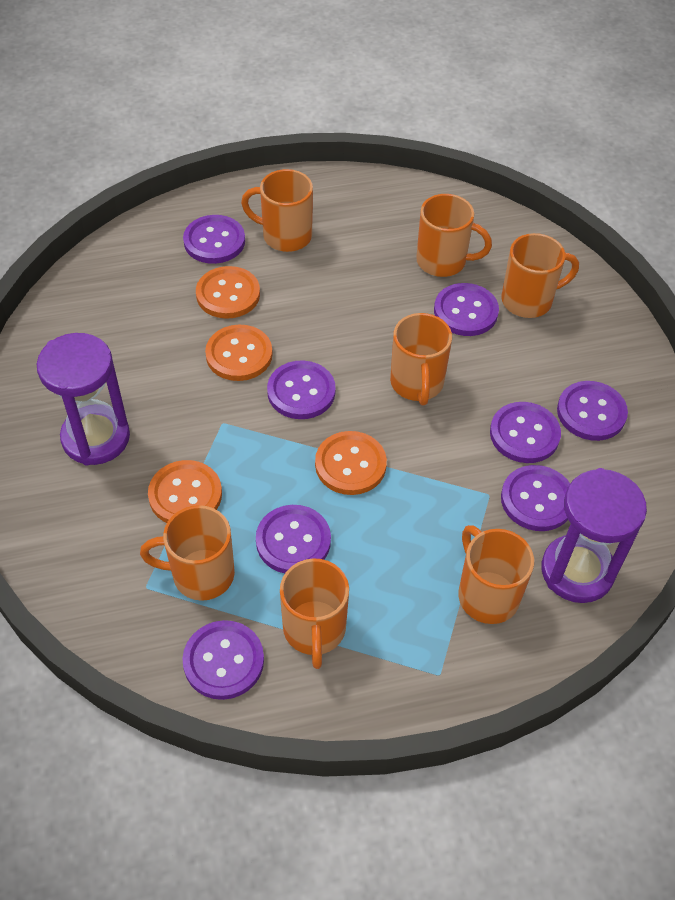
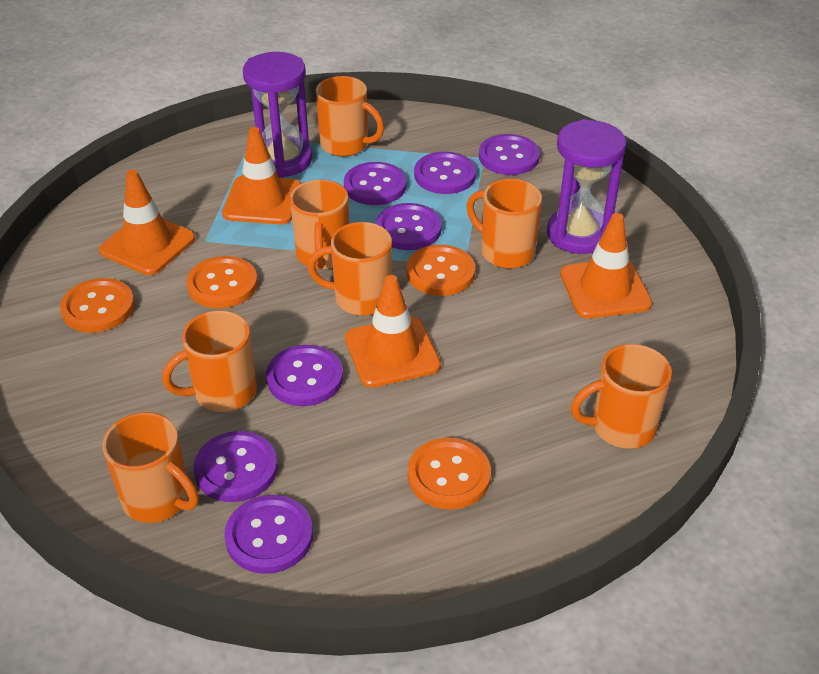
orange traffic cone: none = 0 -> [99,170,195,275] [222,127,301,224] [345,275,441,388] [560,213,652,319] = 4
purple button: [182,620,264,700] [183,215,245,264] [256,505,331,573] [267,360,336,419] [434,283,499,336] [490,402,561,463] [501,465,570,531] [557,381,628,441] = 8 -> [194,431,278,502] [225,495,313,574] [266,345,343,406] [344,162,406,205] [376,203,442,250] [414,152,476,194] [479,134,540,175] = 7

